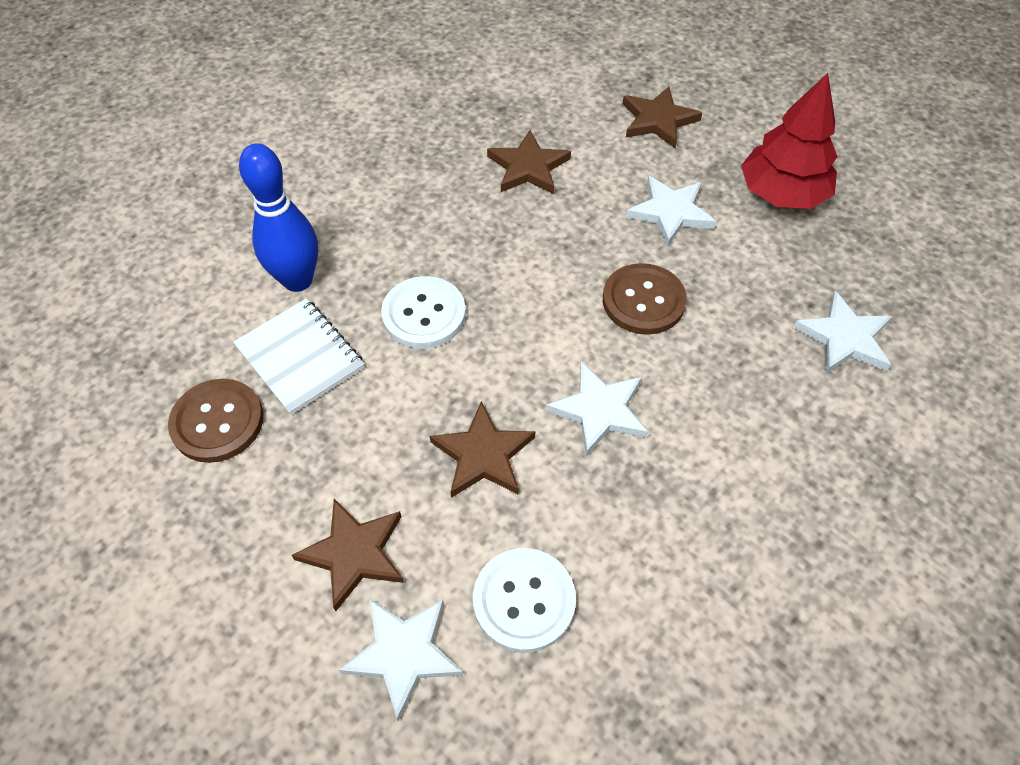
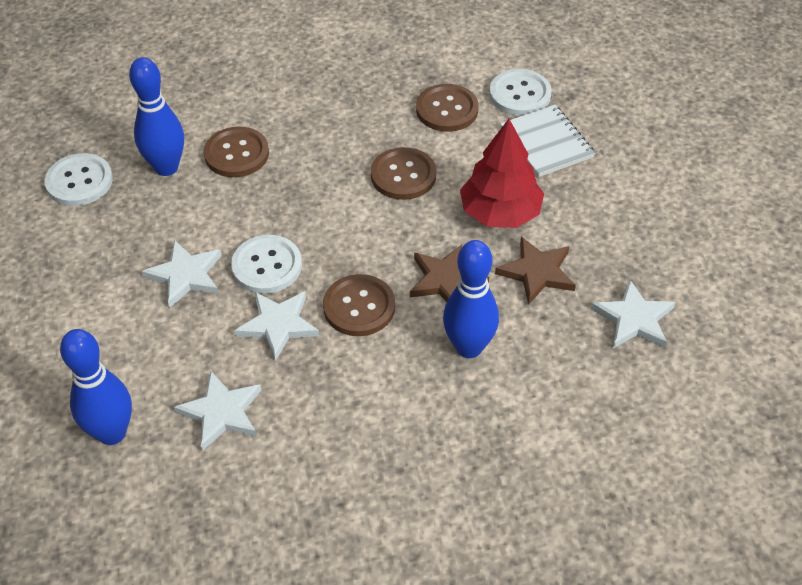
blue bowling pin: [239,143,318,292] = 1 -> [60,329,132,445] [129,57,184,176] [443,240,499,358] = 3
brown button: [168,379,263,463] [603,263,687,335] = 2 -> [204,126,269,177] [323,274,395,336] [371,147,436,200] [416,84,478,132] = 4
brown star: [292,499,404,611] [429,401,535,498] [487,130,571,194] [622,87,702,148] = 4 -> [410,245,489,302] [495,237,576,305] = 2
white button: [381,276,466,349] [473,548,576,653] = 2 -> [44,153,113,206] [231,235,302,294] [489,69,552,116] = 3

